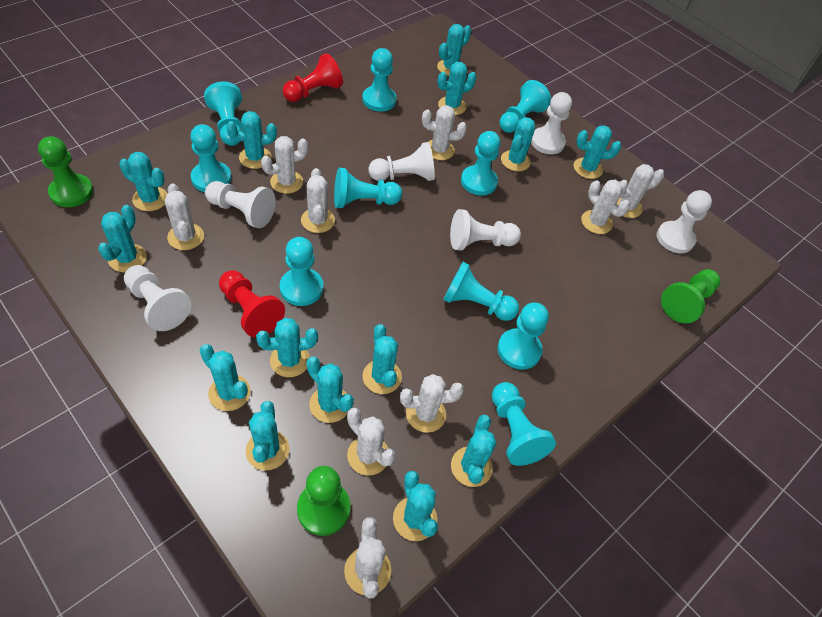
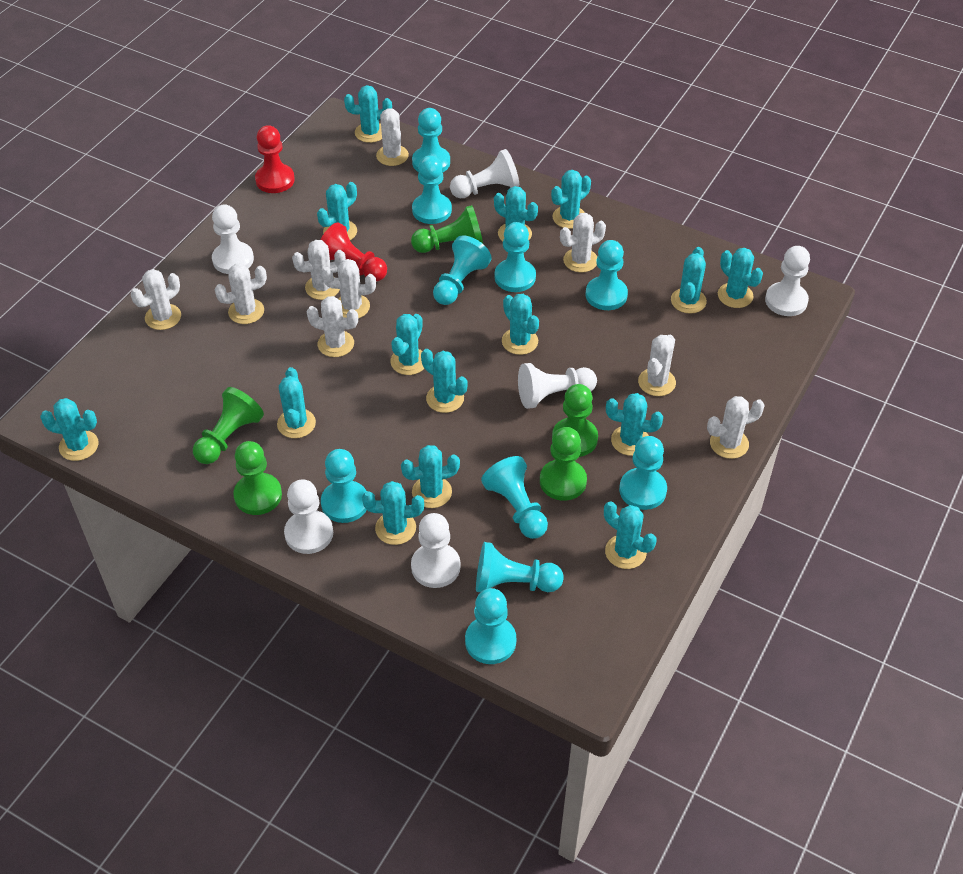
green pawn: [38,136,93,207] [297,466,351,536] [661,269,721,323] = 3 -> [193,387,264,464] [233,441,282,515] [411,205,483,253] [540,427,587,501] [552,384,598,457] = 5
turquoise cactus: [98,205,147,272] [119,152,167,211] [199,344,251,411] [226,111,277,169] [246,401,289,470] [256,318,318,377] [307,357,354,423] [362,324,402,394] [393,471,438,541] [437,24,471,76] [437,62,477,115] [451,415,497,487] [501,117,535,172] [574,125,621,179] = 14 -> [40,398,99,461] [277,367,316,438] [317,182,357,240] [344,85,392,143] [362,481,424,545] [390,314,424,375] [401,445,460,508] [421,349,468,413] [494,186,538,242] [502,294,539,355] [551,170,591,229] [604,501,656,569] [606,393,663,456] [671,247,707,314] [718,248,763,308] = 15

